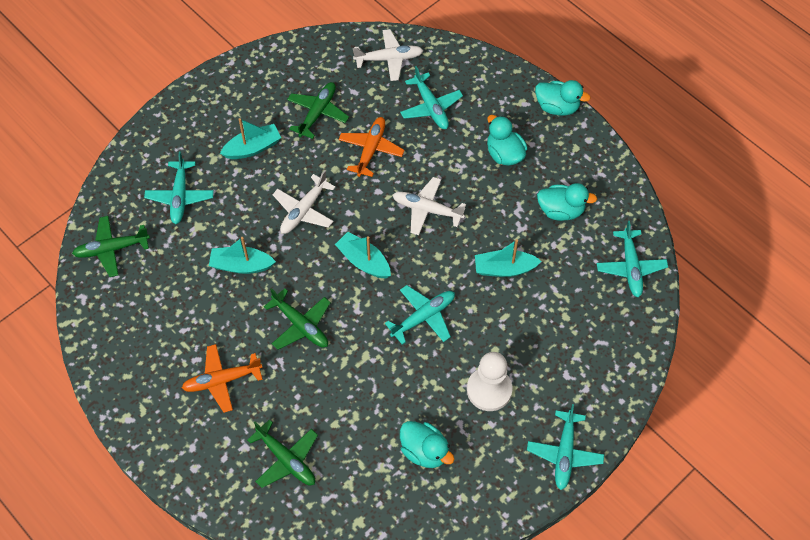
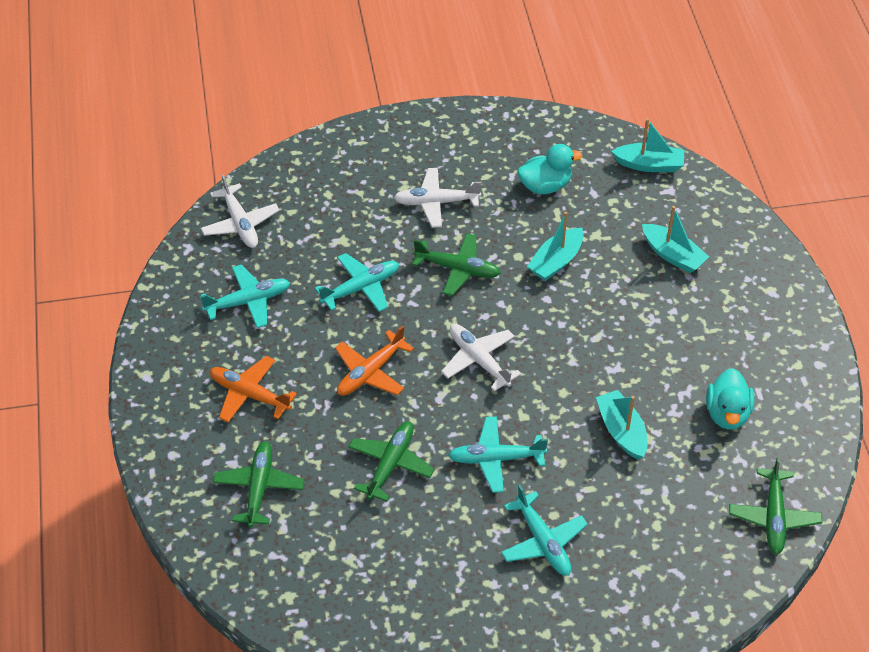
turquoise duck: [400,421,455,468] [487,115,527,166] [535,80,591,116] [537,183,597,221] = 4 -> [517,144,582,194] [706,368,755,430] = 2
turquoise plane: [144,151,214,224] [385,285,455,344] [400,66,463,129] [527,404,604,490] [597,221,668,297] = 5 -> [200,264,290,328] [315,253,399,312] [448,416,548,493] [501,485,588,576] = 4
white pawn: [467,352,512,411] = 1 -> none = 0

